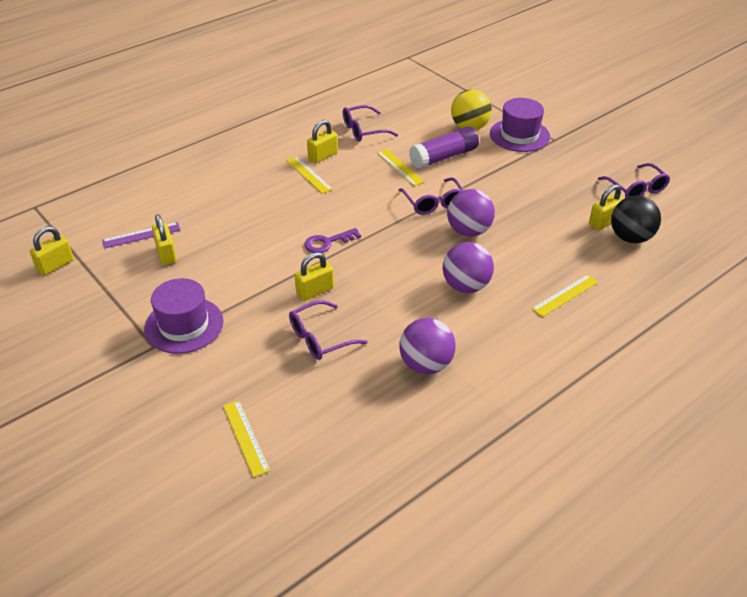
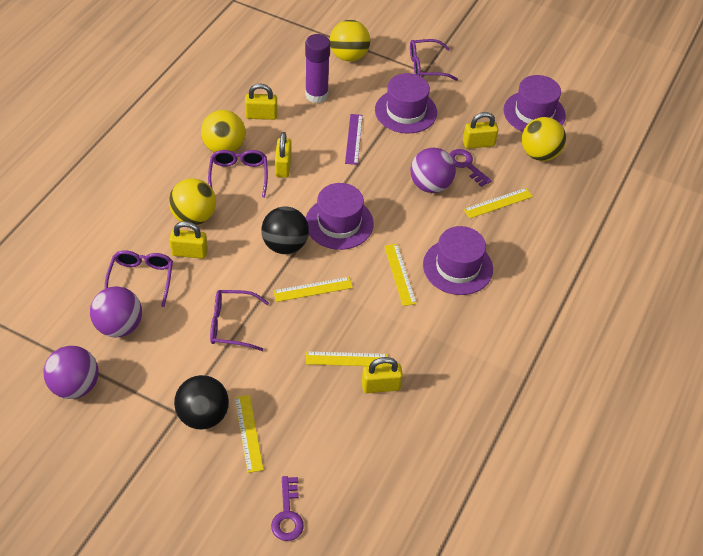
black ball: [611,195,661,243] = 1 -> [174,375,229,430] [261,206,309,254] = 2
purple hat: [144,278,224,354] [490,98,550,152] = 2 -> [306,183,374,250] [375,73,437,134] [423,226,493,295] [503,75,566,132] = 4
purple key: [304,228,361,253] = 1 -> [271,476,304,541] [449,149,492,187] = 2
yellow ball: [451,89,492,130] = 1 -> [169,178,216,225] [201,110,246,153] [330,20,370,62] [522,117,566,161] = 4
yellow ruler: [223,400,270,477] [286,156,333,194] [377,149,424,186] [531,274,599,317] = 4 -> [235,395,264,473] [273,277,353,302] [306,351,388,366] [384,244,417,306] [463,188,533,218] = 5

